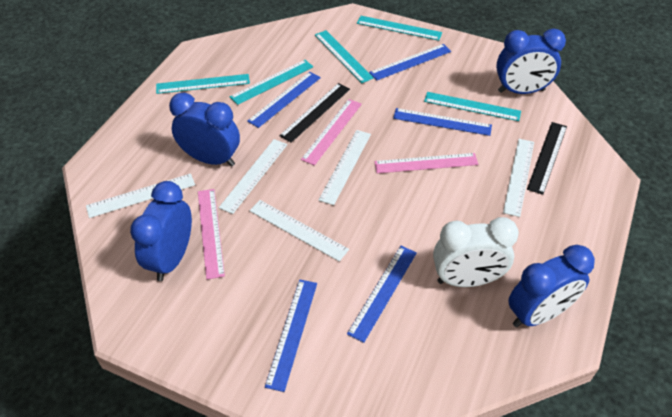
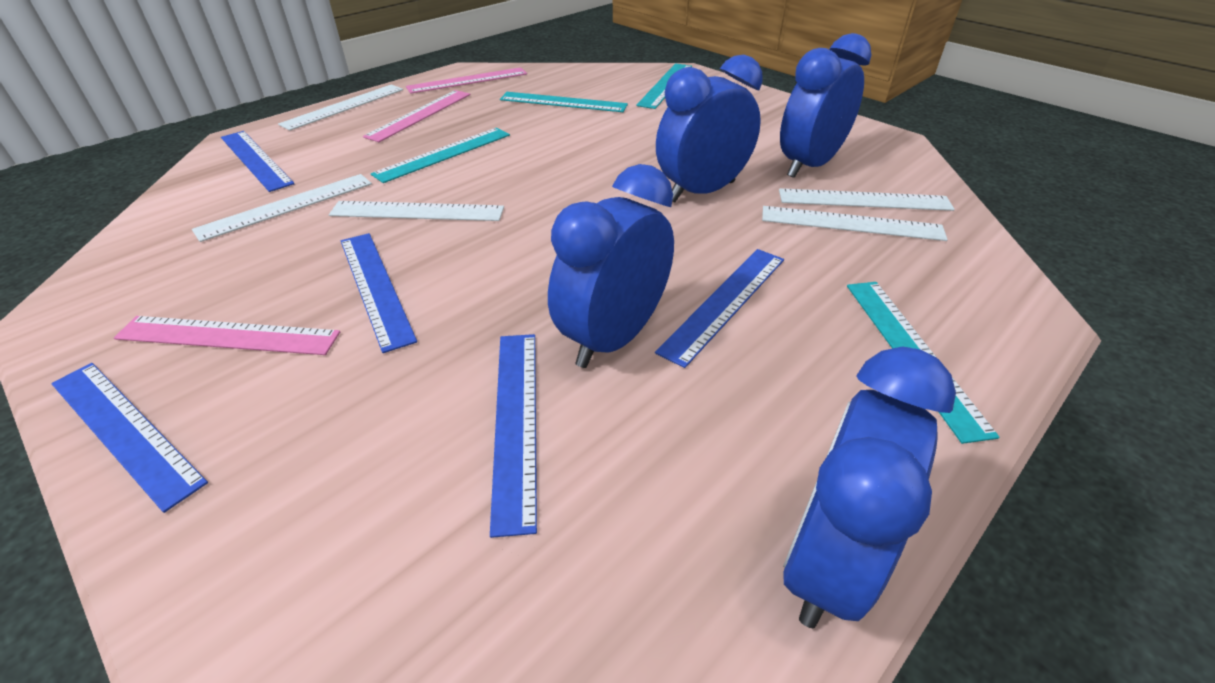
black ruler: [279,83,350,143] [527,122,567,195] = 2 -> none = 0
turquoise ruler: [156,74,250,94] [230,60,313,105] [315,30,374,83] [357,16,442,41] [424,92,521,121] = 5 -> [371,128,510,183] [500,92,628,112] [636,63,692,109] [847,282,999,444] = 4
white clock: [433,217,519,287] = 1 -> none = 0

